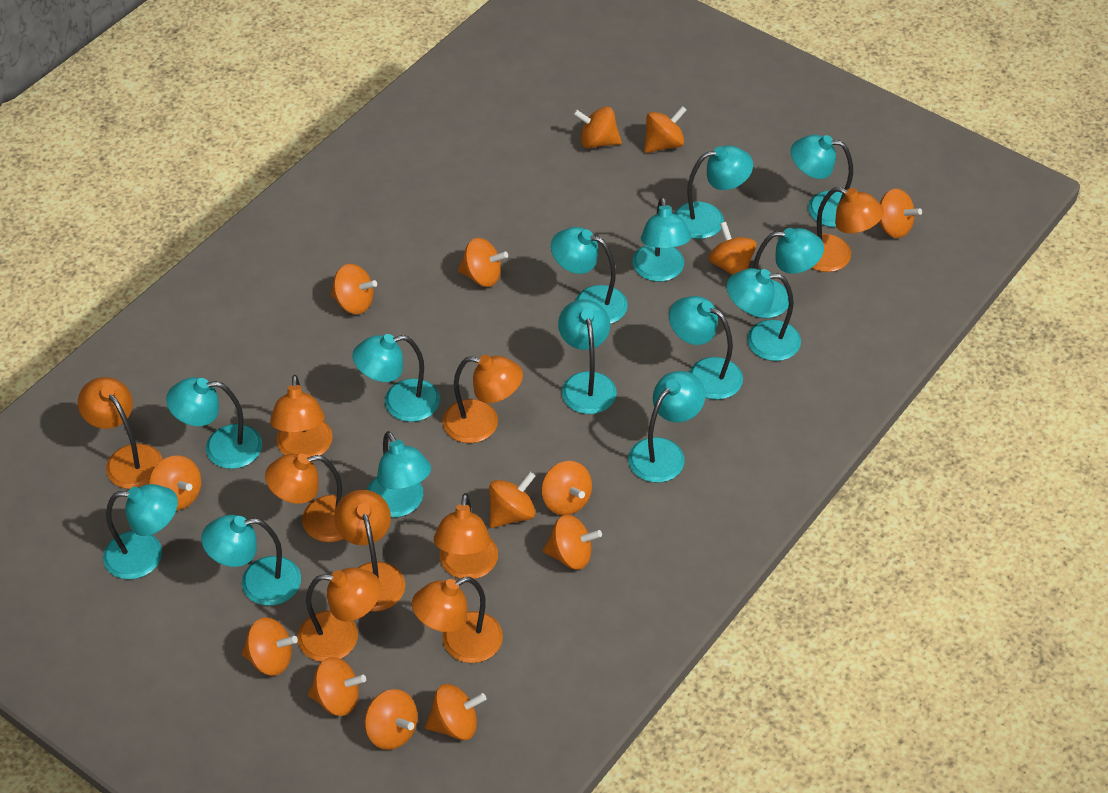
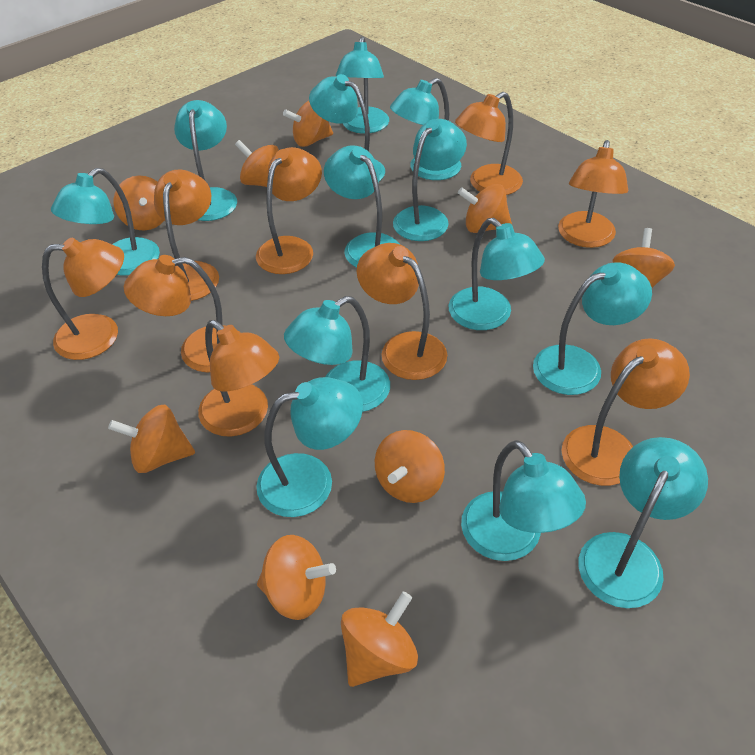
orange spinning top: [149,456,201,511] [242,617,298,676] [308,657,366,716] [331,264,377,314] [365,689,418,750] [425,684,486,740] [458,238,508,287] [489,472,536,528] [542,461,592,515] [543,515,602,570] [573,106,622,148] [644,106,687,153] [709,222,756,275] [878,189,922,238] = 14 -> [108,405,195,473] [114,176,164,230] [235,140,279,187] [257,535,336,620] [283,101,333,147] [341,592,418,687] [375,430,445,503] [458,184,512,233] [612,228,675,288] = 9
turquoise lamp: [103,484,178,579] [166,377,262,469] [201,515,301,606] [352,334,440,422] [367,431,431,518] [551,227,628,324] [558,299,617,414] [628,371,706,483] [632,197,691,282] [669,296,743,400] [674,145,753,239] [727,268,801,361] [748,228,824,318] [791,135,853,227] = 14 -> [51,168,160,275] [174,100,237,221] [256,377,363,517] [284,296,390,412] [309,74,385,181] [324,145,399,267] [336,36,389,134] [390,78,461,180] [393,119,467,241] [449,218,545,330] [461,440,586,561] [533,262,652,395] [578,437,708,608] = 13

